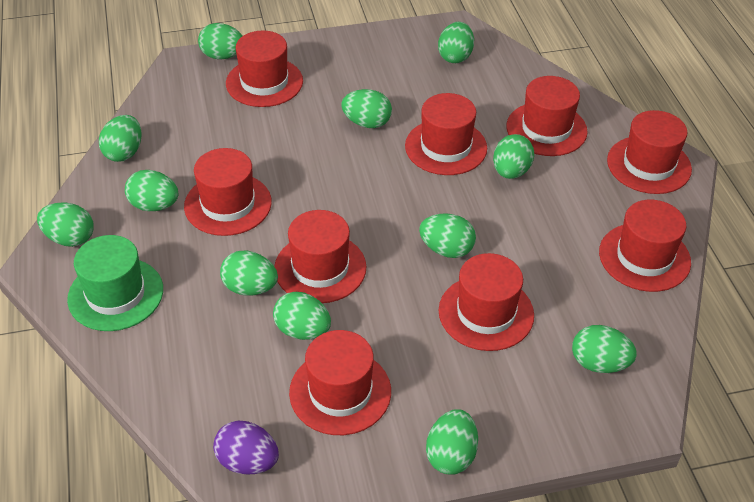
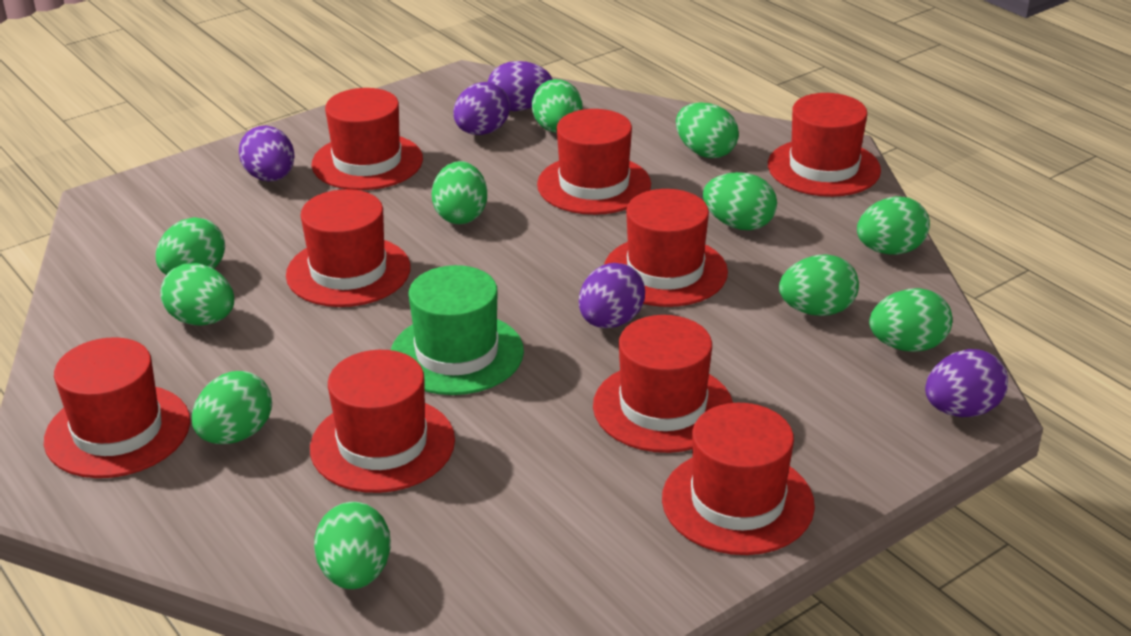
green egg: [37,202,94,247] [99,115,142,162] [125,170,178,211] [198,23,242,59] [220,250,278,296] [273,292,331,340] [341,89,392,128] [419,213,476,258] [426,409,478,475] [438,22,474,63] [493,134,534,179] [572,325,637,373] = 12 -> [156,217,225,275] [160,263,234,326] [192,371,272,444] [314,502,391,589] [432,161,487,224] [532,79,582,133] [676,102,739,158] [703,172,777,230] [779,254,859,316] [857,196,930,255] [869,288,952,352] = 11
purple egg: [213,421,279,474] = 1 -> [239,125,295,181] [453,82,510,135] [488,61,552,111] [579,263,645,328] [925,349,1008,417] = 5

